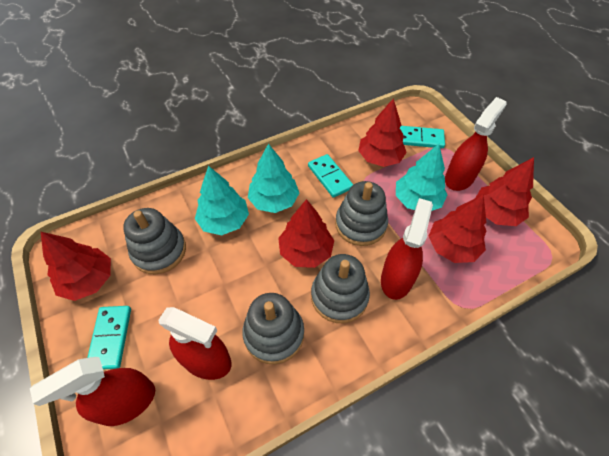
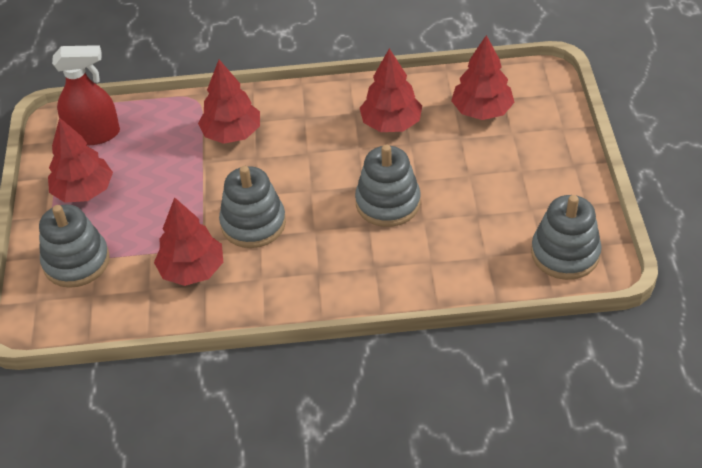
red spray bottle: [30,357,155,426] [158,307,232,380] [381,198,433,300] [445,97,507,191] = 4 -> [52,45,120,145] = 1
turquoise domino: [87,306,131,370] [308,154,353,198] [400,126,445,148] = 3 -> none = 0
turquoise tree: [195,166,249,235] [248,144,299,213] [396,144,447,211] = 3 -> none = 0

